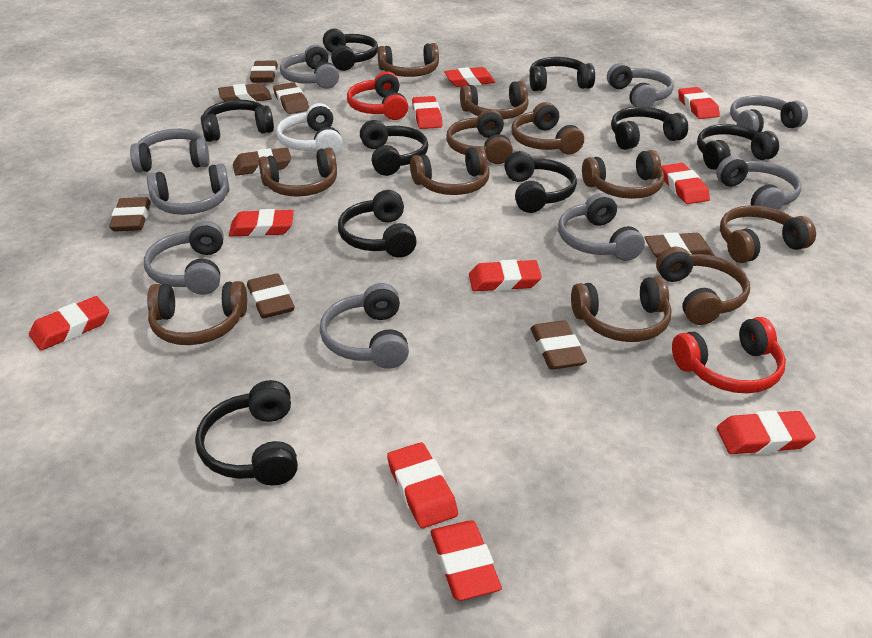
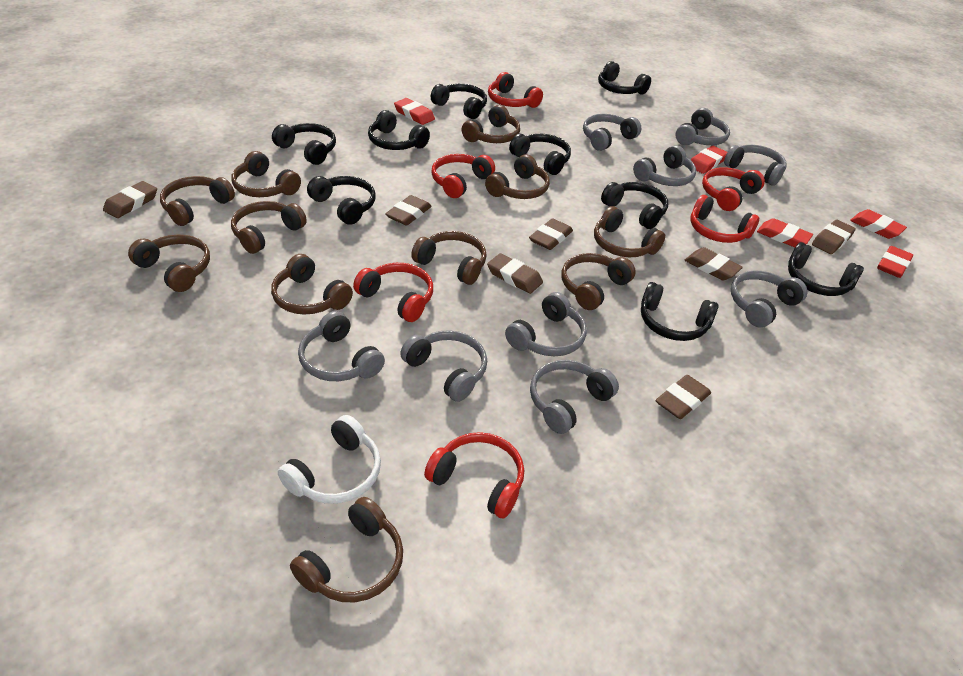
brown eraser: [109,197,151,231] [218,83,272,102] [233,147,291,176] [247,273,295,319] [250,61,278,83] [273,82,309,114] [531,320,587,370] [644,232,715,258] = 8 -> [103,181,157,218] [385,195,432,226] [487,253,543,294] [529,218,573,250] [656,375,711,419] [685,247,743,281] [812,219,856,254] = 7
red eraser: [29,296,109,351] [229,209,294,237] [387,442,458,529] [412,96,443,129] [431,521,502,601] [444,67,495,87] [469,259,542,291] [661,163,710,204] [678,87,720,119] [717,410,816,454] = 10 -> [394,98,435,125] [691,146,727,174] [757,218,813,247] [850,209,907,239] [877,246,913,278] = 5
red headphones: [347,71,408,120] [672,317,786,394] = 2 -> [353,263,433,322] [424,432,524,518] [431,154,495,198] [488,72,543,108] [690,195,759,243] [702,167,765,211] = 6

